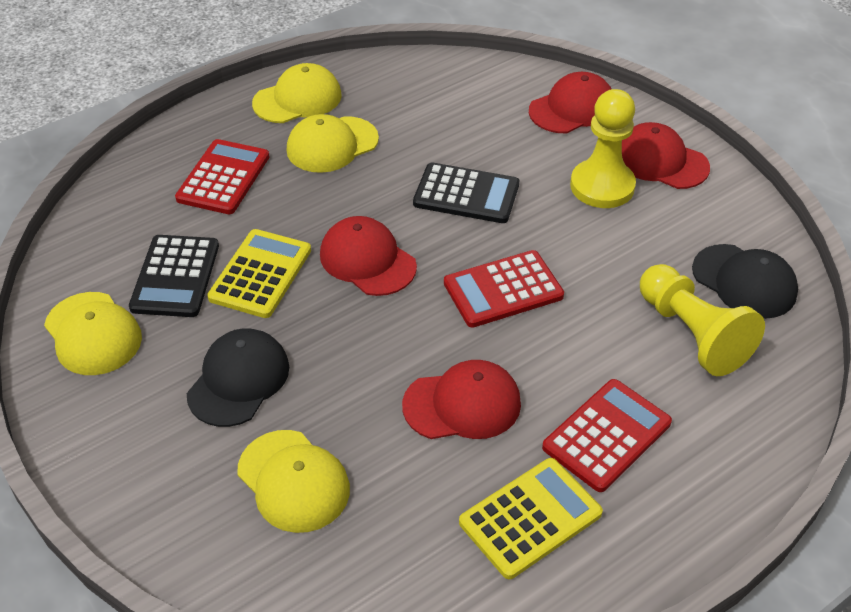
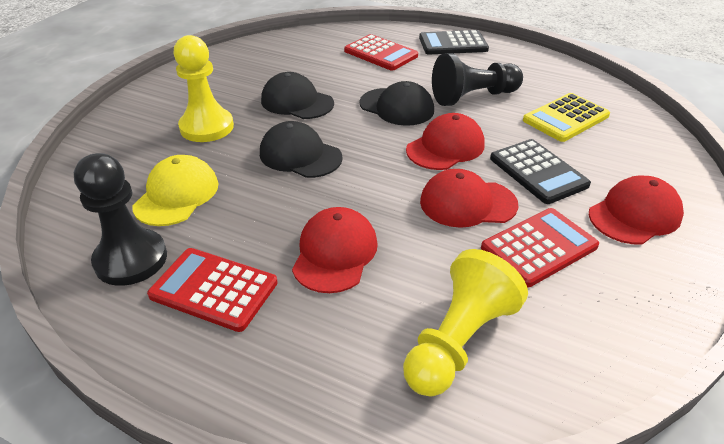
black cap: [187,328,289,427] [692,244,798,319] = 2 -> [260,121,343,178] [261,72,334,119] [359,81,434,126] = 3
black pawn: none = 0 -> [74,153,167,286] [432,53,523,106] = 2
yellow calculator: [207,229,311,318] [459,458,603,579] = 2 -> [523,93,610,142] = 1
yellow cap: [44,292,142,375] [237,430,350,533] [252,63,342,123] [287,114,379,173] = 4 -> [132,155,218,226] = 1

